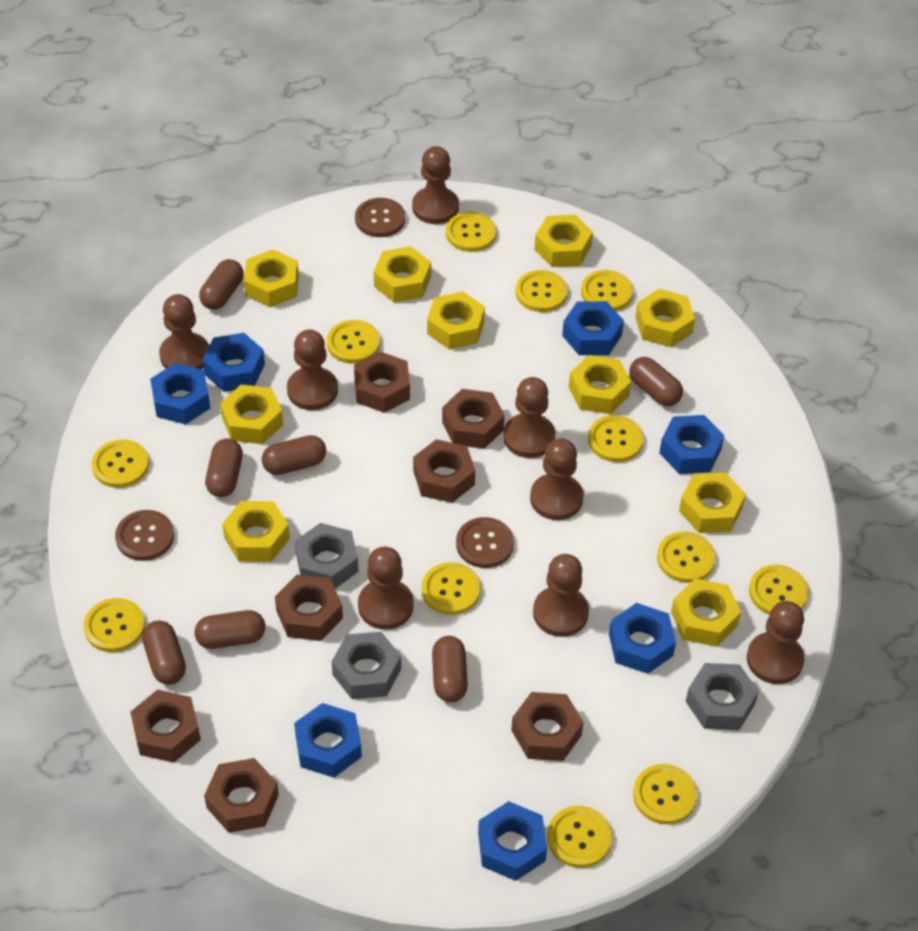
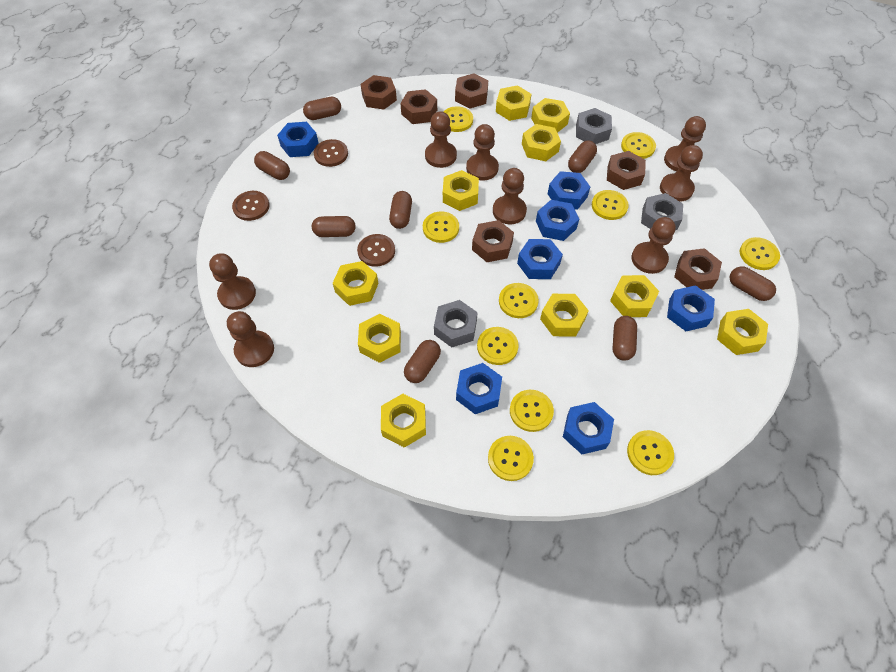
brown capsule: [142,620,186,685] [195,610,265,649] [199,259,244,310] [205,438,243,497] [262,435,326,475] [432,636,468,702] [629,357,683,406] = 7 -> [254,151,290,180] [303,97,341,120] [312,216,356,237] [389,191,412,229] [404,340,441,383] [568,140,597,173] [613,316,637,361] [730,266,776,301] = 8
brown nut: [130,690,201,763] [204,758,279,833] [275,575,343,641] [354,351,410,413] [413,439,475,503] [442,389,505,449] [511,692,584,761] = 7 -> [361,75,397,110] [400,89,437,124] [455,73,488,109] [472,220,514,262] [607,151,646,190] [674,248,722,290] = 6
yellow button: [84,598,145,652] [92,440,149,488] [327,320,380,364] [422,562,481,615] [446,212,496,252] [515,270,568,312] [547,806,612,868] [581,270,633,311] [588,415,644,462] [633,764,697,825] [657,531,716,583] [749,565,809,615] = 12 -> [423,211,459,243] [443,106,473,132] [477,327,519,365] [488,436,534,481] [499,283,539,318] [510,390,554,432] [592,190,629,220] [621,132,656,159] [627,430,674,475] [740,237,780,270] = 10

